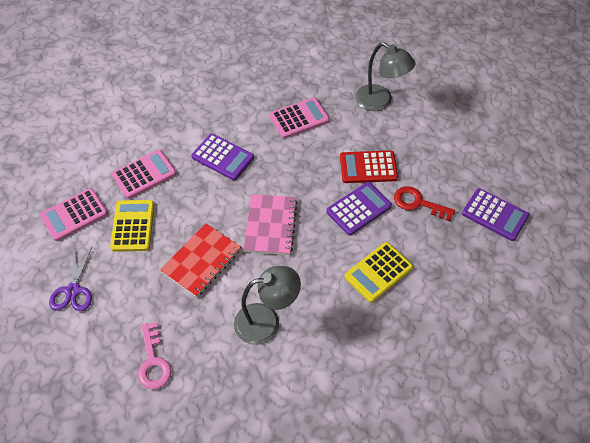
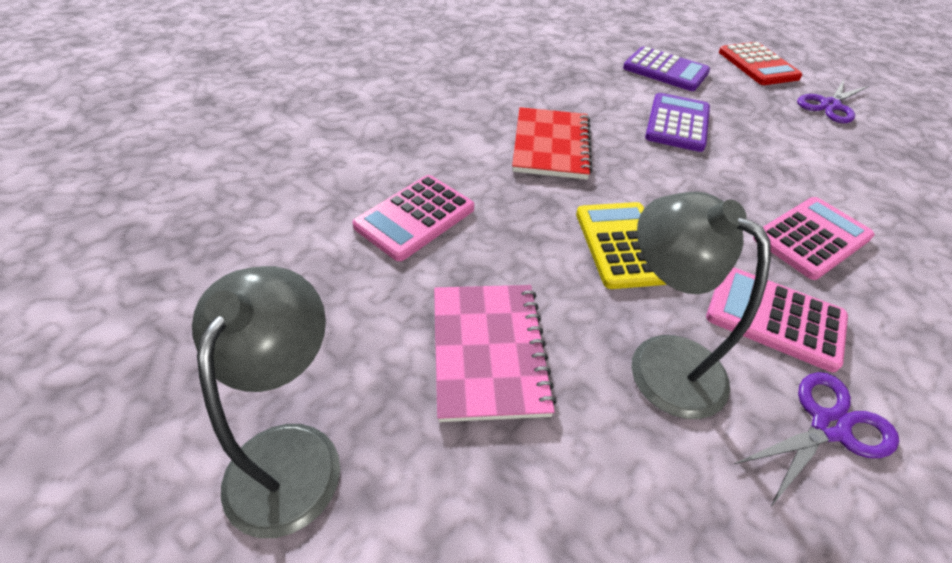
pink key: [138,322,172,389] = 1 -> none = 0
purple calculator: [192,134,254,180] [327,182,392,235] [462,188,529,241] = 3 -> [623,46,710,91] [645,93,710,152] = 2
purple scissors: [49,246,92,311] = 1 -> [734,372,899,506] [797,80,868,123] = 2
red key: [394,186,455,221] = 1 -> none = 0
yellow calculator: [110,200,155,252] [345,242,413,303] = 2 -> [576,202,667,289] = 1

